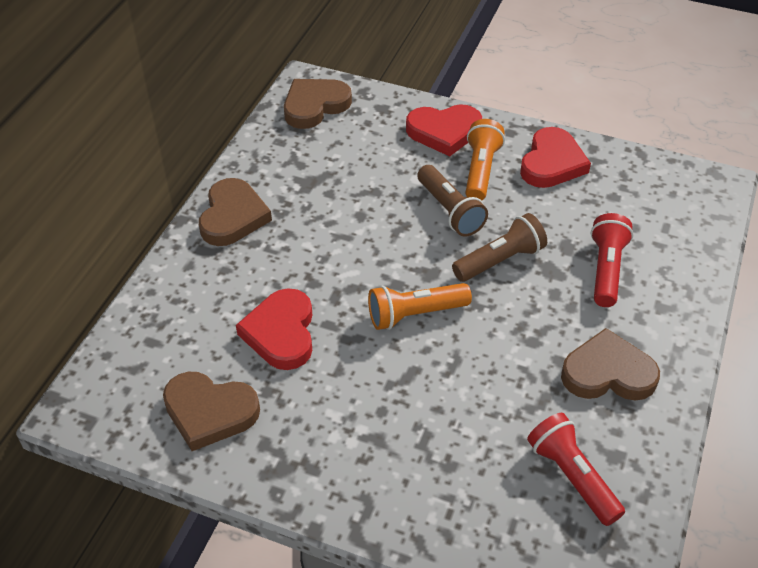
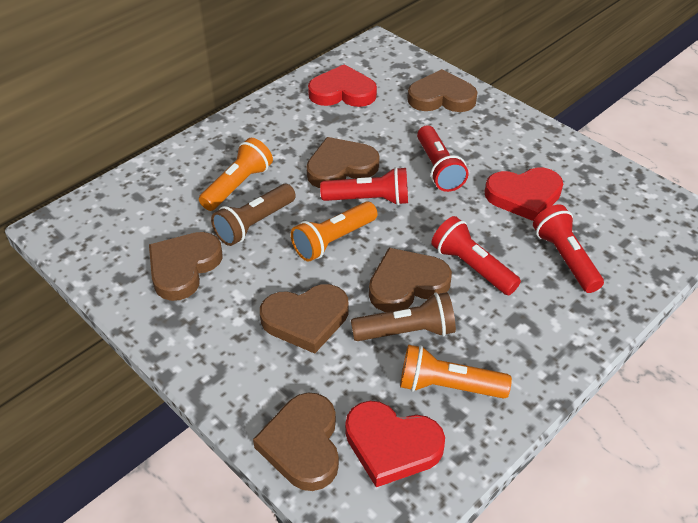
brown heart: [163,372,260,451] [199,178,272,246] [284,79,352,129] [561,328,660,401] = 4 -> [149,232,222,301] [253,393,339,491] [260,284,349,354] [306,137,380,188] [369,248,452,312] [407,69,478,112] = 6
orange flashlight: [368,283,472,330] [465,119,505,201] = 2 -> [199,138,273,211] [291,201,378,262] [400,345,512,399] = 3
red flashlight: [527,413,625,526] [591,213,634,307] = 2 -> [320,167,408,205] [417,125,469,192] [432,216,521,295] [533,205,604,293] = 4

